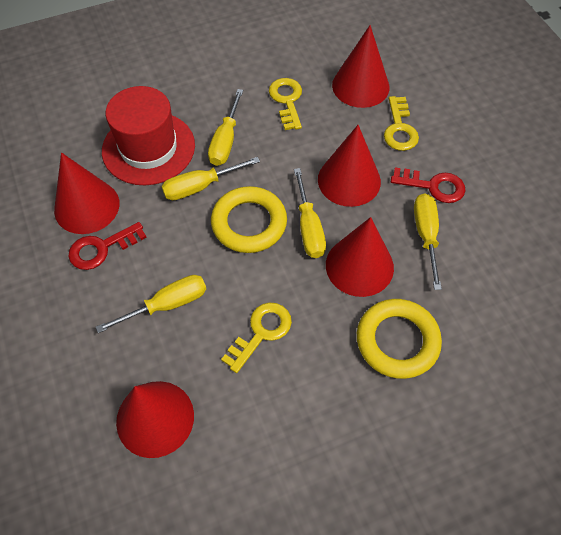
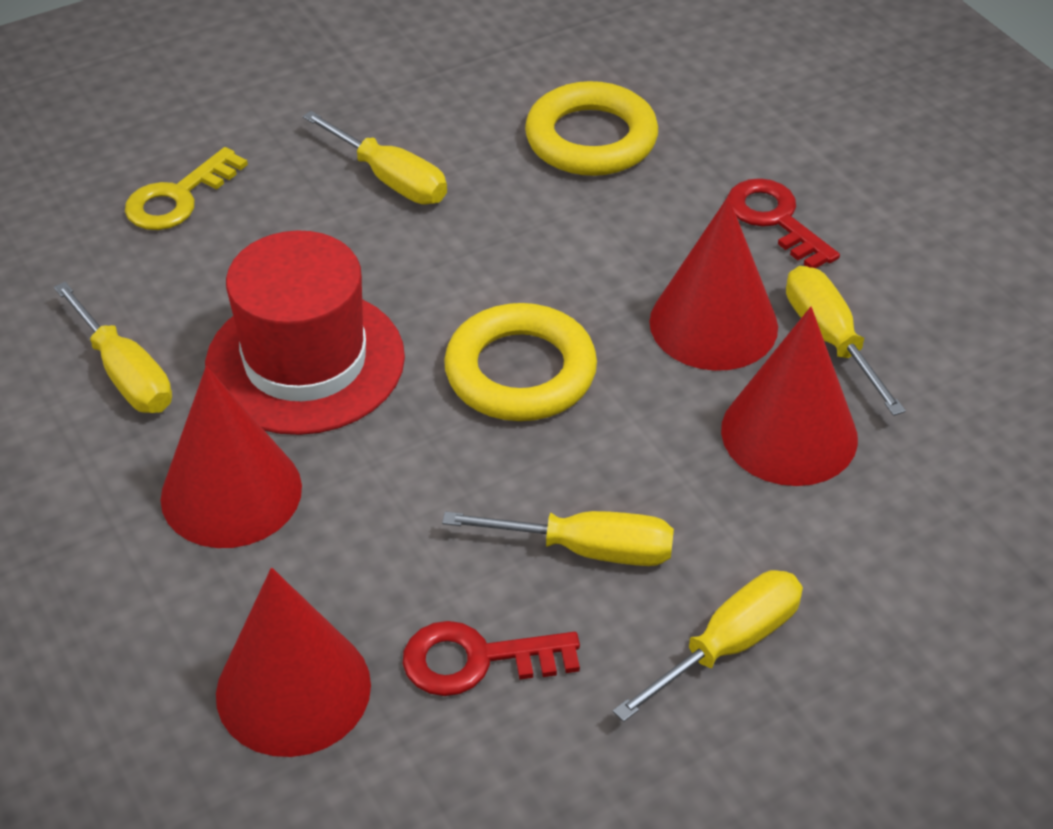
red cone: [54,153,120,234] [116,381,194,458] [318,125,381,207] [326,217,394,297] [332,25,389,108] = 5 -> [161,366,302,548] [216,568,371,757] [649,197,778,371] [721,307,858,486] = 4
yellow key: [221,303,292,373] [269,78,302,130] [384,96,419,151] = 3 -> [125,147,248,230] = 1

